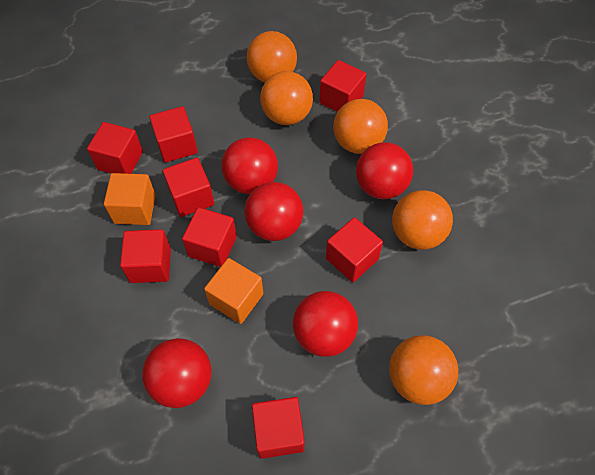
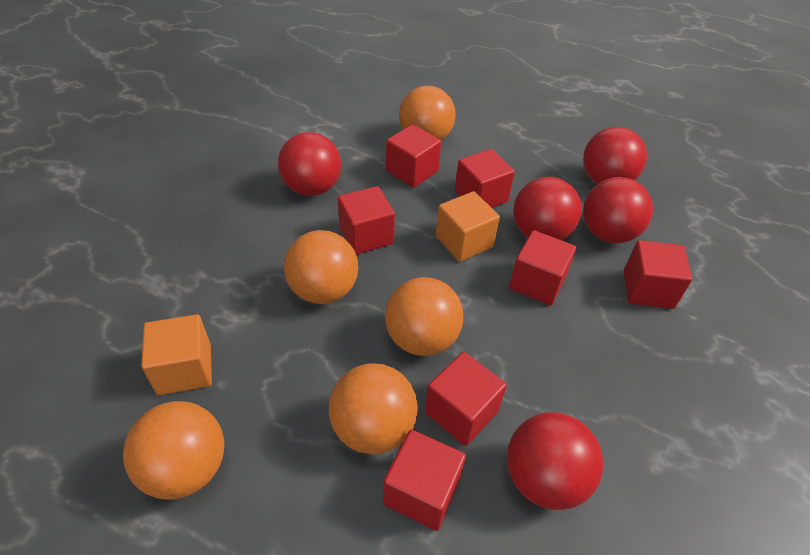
red cube: [87,122,143,174] [120,229,171,283] [149,106,198,163] [163,158,214,217] [182,207,237,267] [252,397,305,459] [319,60,366,112] [326,217,383,282] = 8 -> [338,186,395,255] [383,430,466,531] [386,124,441,188] [425,352,507,446] [455,149,515,208] [509,230,576,305] [624,240,692,309] = 7

